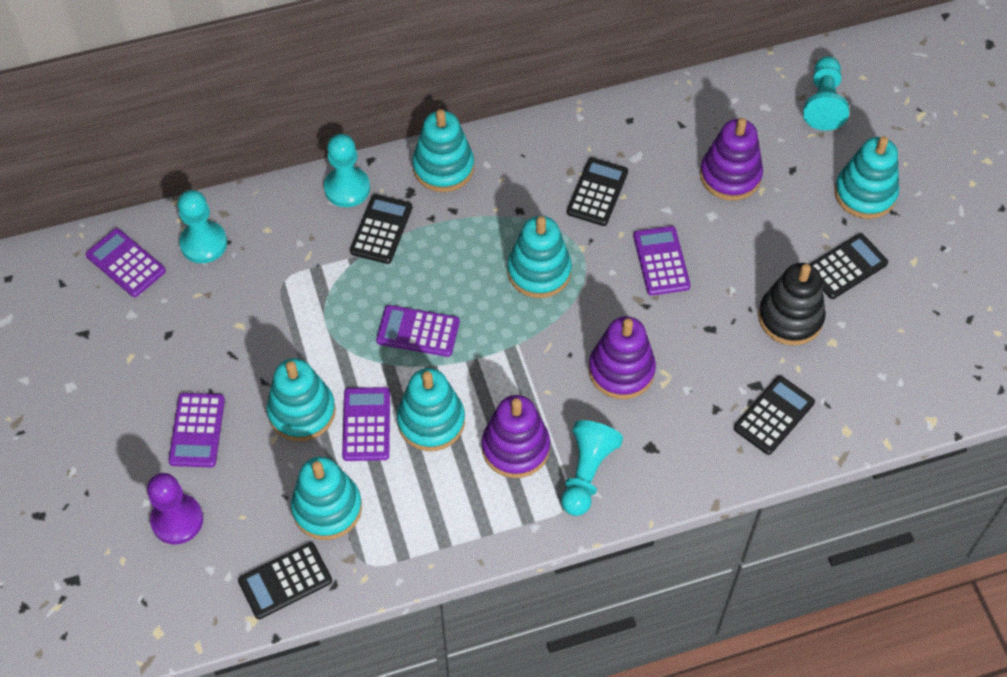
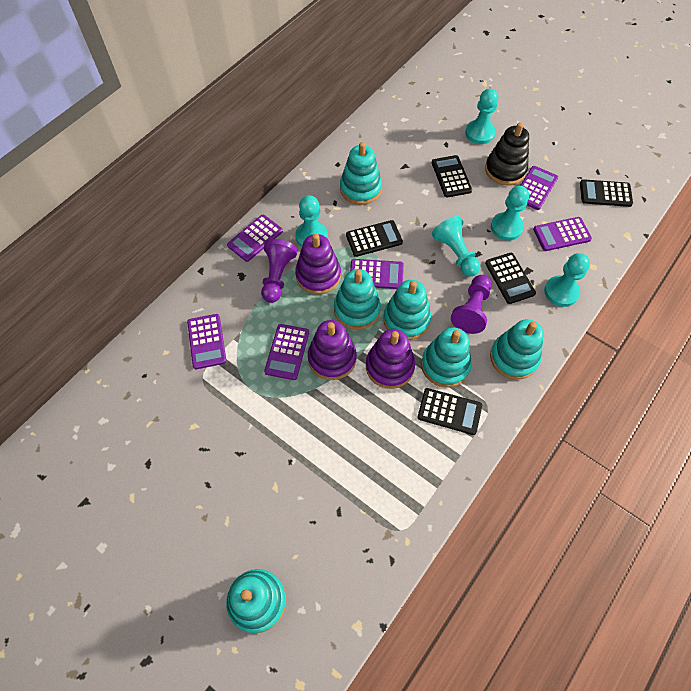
purple calculator: [86,228,166,297] [168,393,225,467] [342,387,390,461] [376,305,460,357] [633,226,691,296] = 5 -> [187,314,226,369] [227,215,283,262] [264,324,309,380] [350,259,404,289] [520,166,558,210] [533,217,592,251] = 6
purple pawn: [147,473,203,544] = 1 -> [261,239,298,303] [451,275,492,334] = 2
turquoise pawn: [177,190,227,263] [324,134,370,207] [561,420,623,516] [803,56,849,131] = 4 -> [295,195,328,247] [432,216,481,276] [465,89,498,144] [491,186,529,241] [544,253,590,307] = 5

